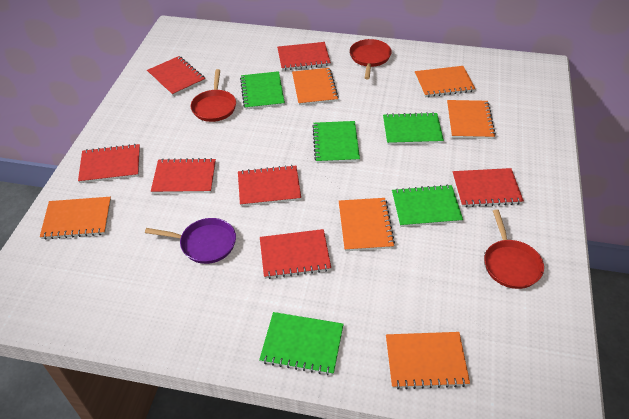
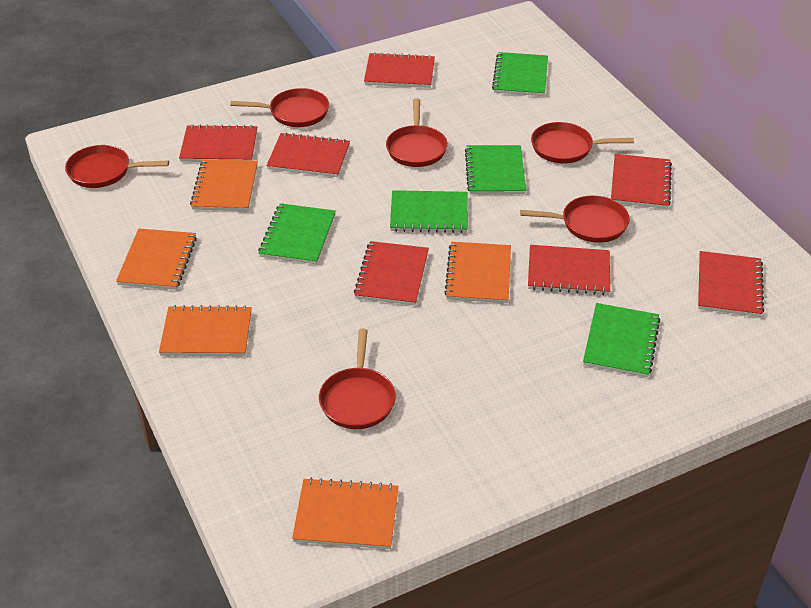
orange notebook: [40,197,111,240] [292,68,339,105] [339,198,395,251] [386,332,470,389] [415,66,476,97] [447,100,496,139] = 6 -> [116,229,197,290] [159,305,252,356] [190,159,258,211] [292,477,398,549] [444,242,511,303] = 5
purple pan: [145,218,236,264] = 1 -> none = 0
red pan: [191,69,236,122] [350,39,392,79] [484,210,544,289] = 3 -> [65,145,169,188] [230,88,329,127] [319,329,396,429] [386,98,448,167] [520,195,630,243] [531,122,634,164] = 6

